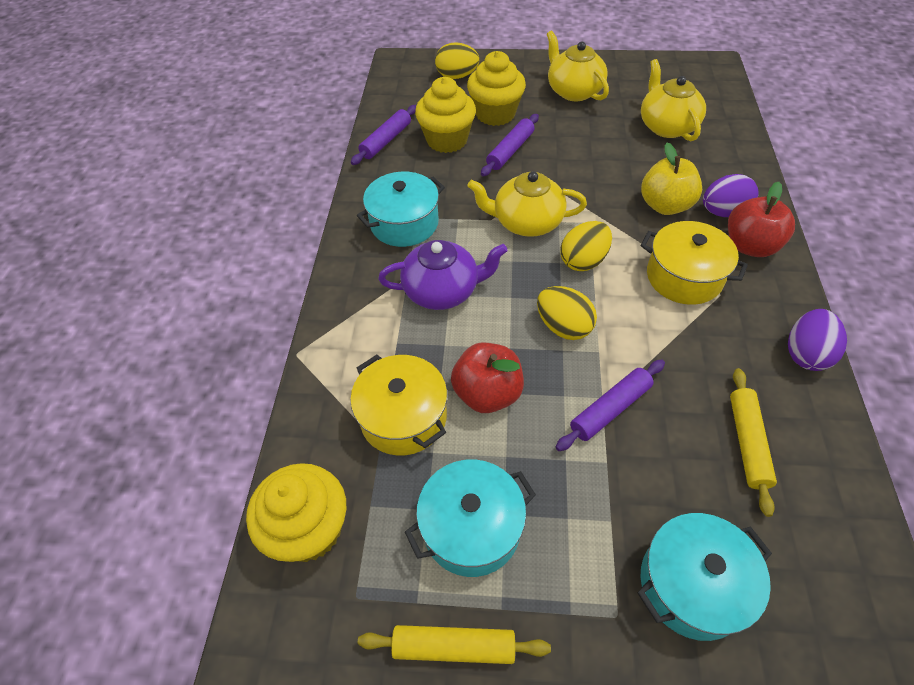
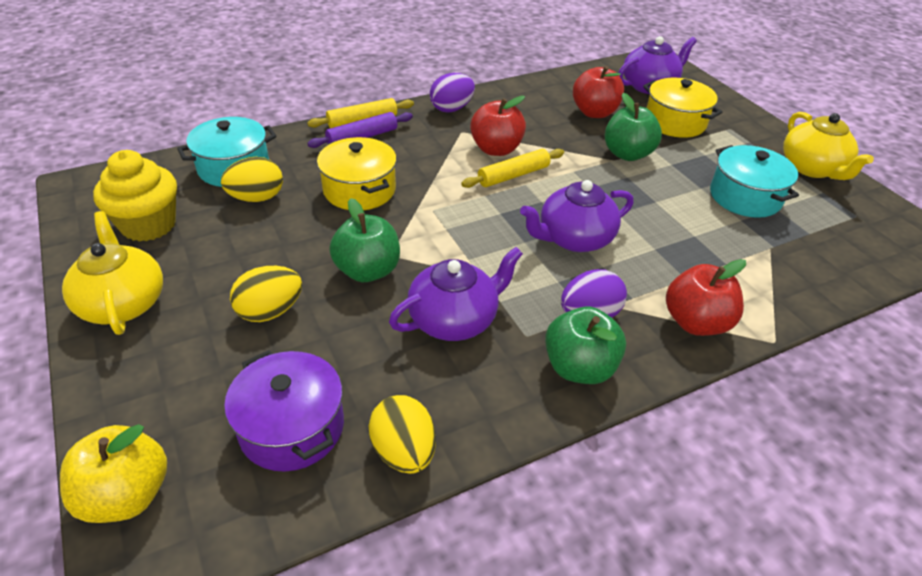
green apple: none = 0 -> [329,198,400,282] [545,307,626,384] [605,93,662,161] = 3
purple pot: none = 0 -> [224,350,344,472] = 1
purple rolling pin: [351,105,417,165] [481,114,539,176] [556,359,665,451] = 3 -> [307,112,413,148] = 1
purple teapot: [378,240,508,310] = 1 -> [389,247,523,341] [520,180,634,252] [618,36,697,94] = 3
red apple: [451,342,524,413] [728,182,795,257] = 2 -> [470,96,526,156] [573,66,624,118] [666,259,746,336] = 3
turquoise pot: [357,172,445,247] [405,460,536,577] [637,513,772,641] = 3 -> [177,117,277,187] [710,145,799,218] = 2
yellow cupcake: [246,463,346,562] [415,77,476,153] [467,51,526,126] = 3 -> [93,150,177,242] = 1
yellow teapot: [467,171,587,237] [547,31,609,101] [641,59,706,141] = 3 -> [62,211,163,335] [783,112,874,180] = 2

